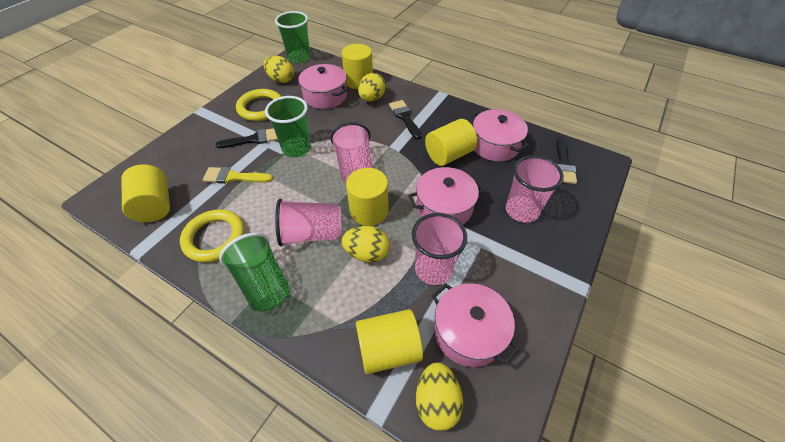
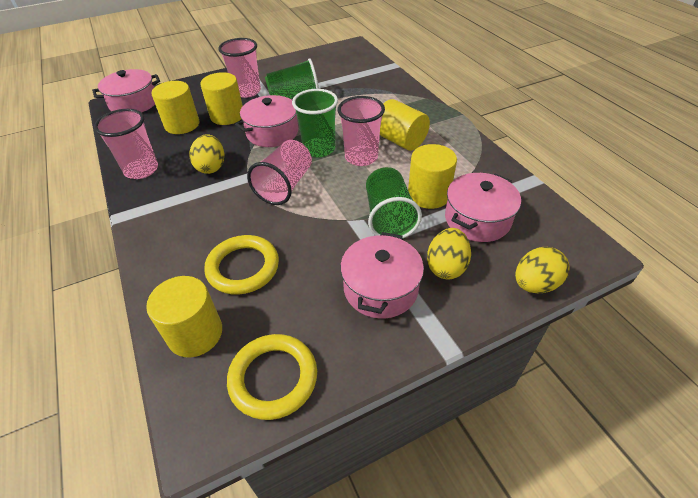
black brush: [215,128,278,148] [389,100,422,139] [556,137,577,184] = 3 -> none = 0
yellow brush: [203,167,273,184] = 1 -> none = 0
yellow egg: [264,56,294,83] [342,226,390,263] [358,73,386,102] [416,363,463,431] = 4 -> [189,134,224,174] [427,228,471,279] [515,247,570,293] = 3

